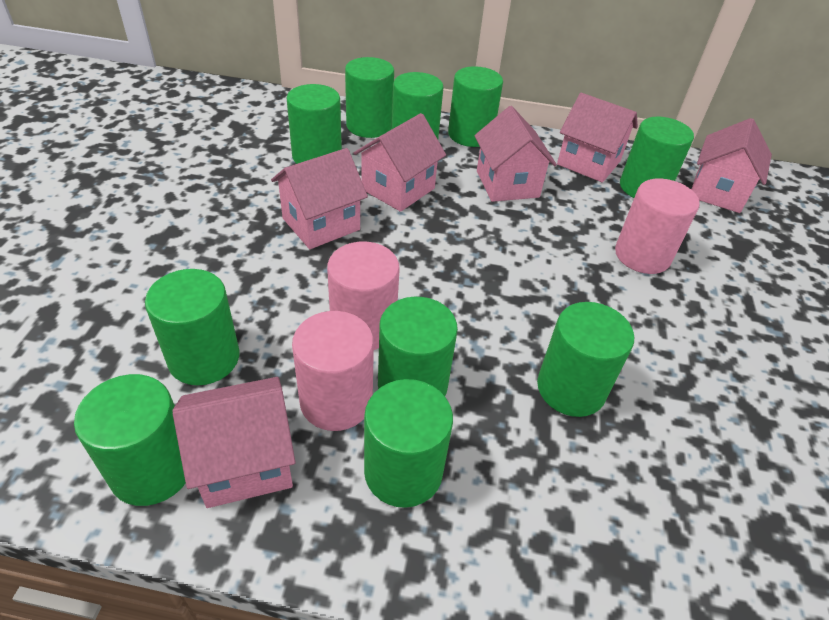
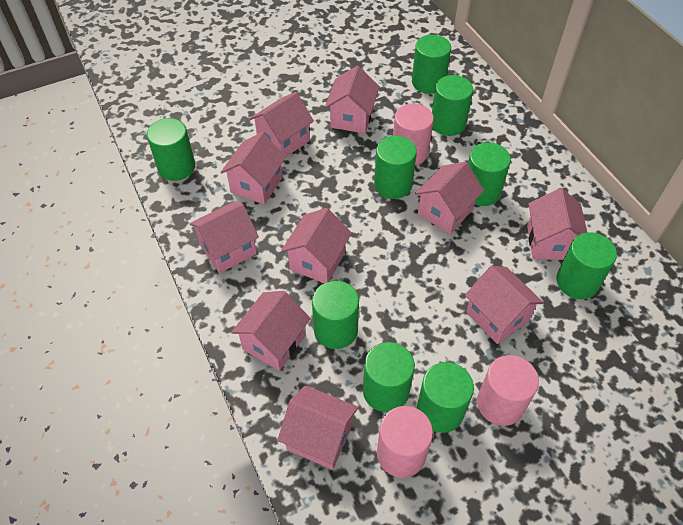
green cylinder: [74,374,186,506] [145,269,240,385] [287,84,342,164] [345,57,394,138] [364,379,453,508] [378,297,458,396] [391,72,444,139] [448,66,503,147] [537,302,634,417] [620,117,694,198] = 10 -> [147,118,195,181] [312,281,359,349] [363,342,415,412] [374,136,417,199] [412,35,451,94] [417,362,474,433] [432,75,473,136] [468,142,511,206] [556,232,617,299] = 9
pink house: [172,377,295,508] [271,148,368,249] [354,113,446,212] [475,106,557,202] [557,93,638,183] [691,118,772,213] = 6 -> [190,202,259,273] [220,132,286,205] [231,291,311,371] [250,92,314,157] [278,385,358,470] [281,208,352,283] [325,66,380,134] [415,161,484,234] [465,266,544,344] [527,188,587,260] = 10

